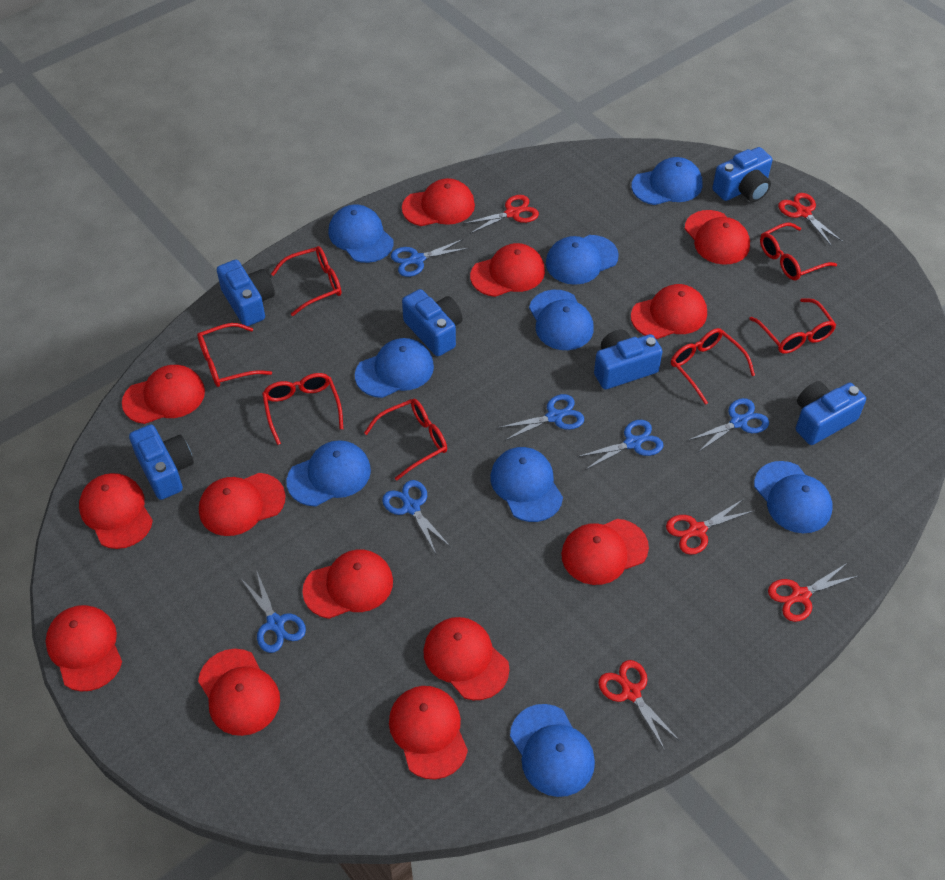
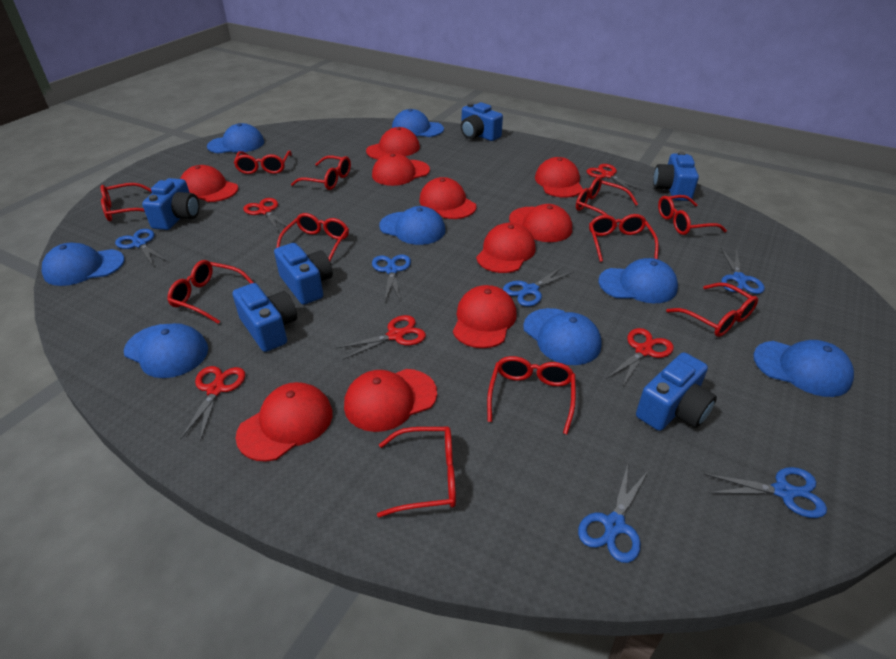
blue cap: [286,440,371,506] [328,204,394,263] [355,338,434,398] [490,447,563,522] [510,704,595,797] [529,290,594,350] [546,235,619,285] [632,157,702,205] [754,461,832,533] = 9 -> [42,243,125,286] [124,323,208,378] [207,123,264,154] [379,206,445,245] [392,109,444,137] [523,308,602,365] [599,258,678,303] [753,340,854,397] = 8
red cap: [46,605,122,691] [79,473,153,549] [122,365,205,424] [198,649,280,736] [199,473,286,536] [302,549,393,619] [389,686,468,779] [402,178,475,226] [423,617,510,700] [470,243,545,297] [561,519,649,585] [631,284,707,339] [685,210,750,265] = 13 -> [180,165,238,202] [236,382,332,462] [344,369,437,432] [366,127,420,160] [372,153,430,186] [419,177,476,219] [453,285,517,348] [476,223,536,273] [509,204,572,242] [535,157,583,198] = 10
red glasses: [197,323,272,387] [262,373,343,445] [271,246,341,316] [364,399,447,481] [671,328,755,405] [749,298,836,354] [760,223,837,280] = 7 -> [100,183,152,222] [167,260,254,324] [234,151,292,174] [277,213,349,261] [291,156,351,190] [377,427,456,518] [487,356,576,434] [576,177,638,227] [589,214,659,262] [658,195,727,235] [666,282,758,337] = 11

